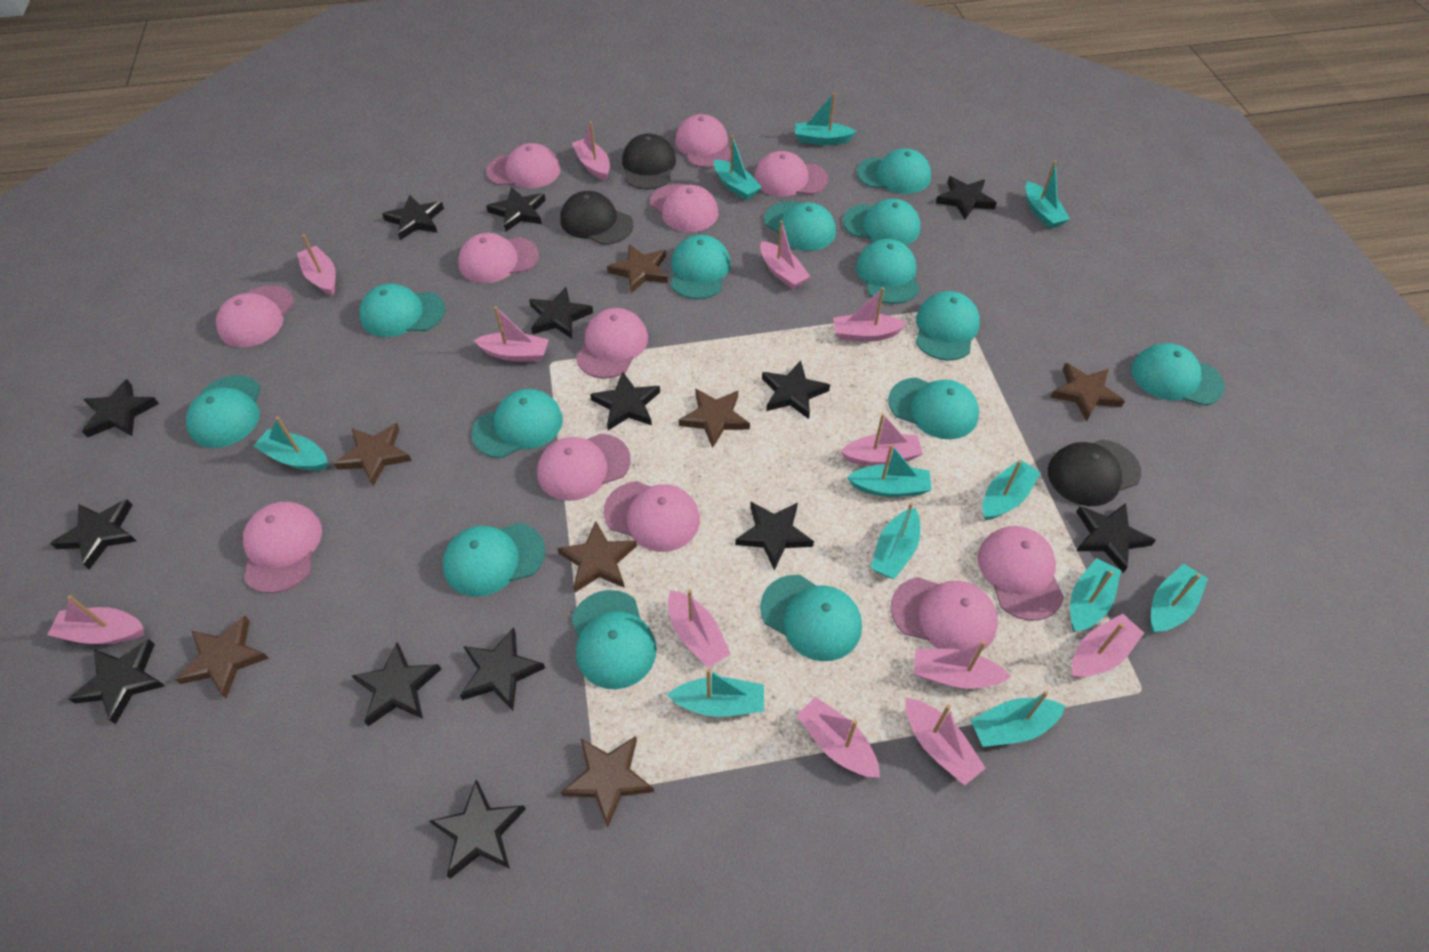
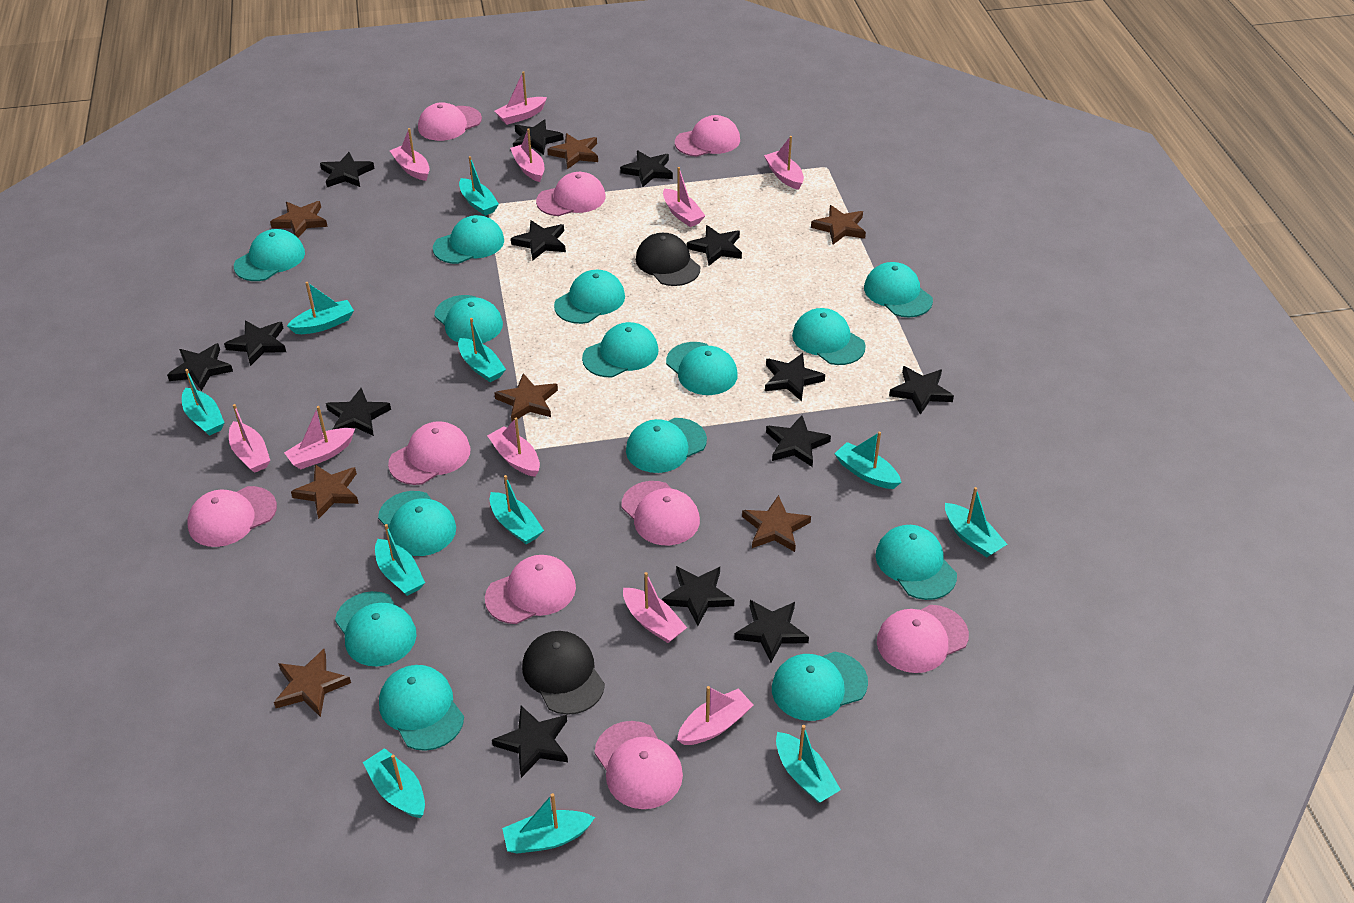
black cap: [560,191,634,245] [622,133,676,190] [1048,439,1141,506] = 3 -> [522,631,605,715] [636,233,700,286] = 2
pink boat: [47,595,144,644] [297,234,336,296] [474,306,549,361] [572,121,610,181] [668,589,731,667] [760,220,811,289] [797,697,880,778] [833,287,908,342] [840,413,923,466] [905,698,986,785] [914,641,1011,689] [1072,614,1144,678] = 12 -> [229,404,270,473] [284,406,355,469] [390,128,430,181] [487,418,540,477] [495,71,547,125] [510,128,544,182] [623,572,687,643] [663,167,705,227] [677,686,753,745] [764,136,804,190] = 10
pink cap: [216,285,294,347] [243,502,322,593] [458,233,539,283] [486,143,561,188] [537,433,631,501] [576,308,648,378] [604,481,700,552] [650,184,719,232] [675,114,731,168] [754,151,828,196] [890,577,998,654] [978,526,1064,621] = 12 -> [187,486,277,547] [388,421,470,485] [418,102,482,141] [485,555,576,624] [536,172,606,216] [594,721,683,809] [622,481,700,545] [675,115,740,157] [877,605,969,673] = 9

